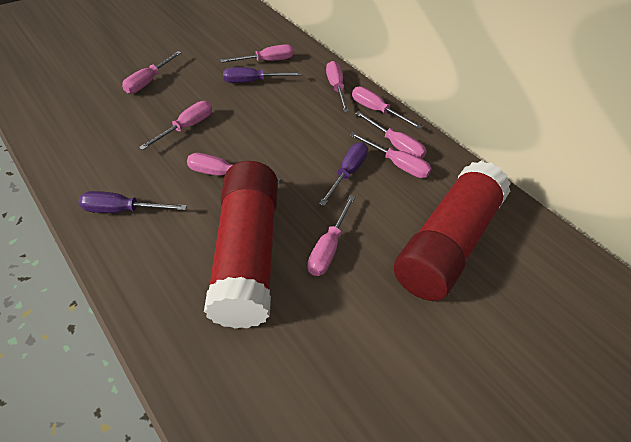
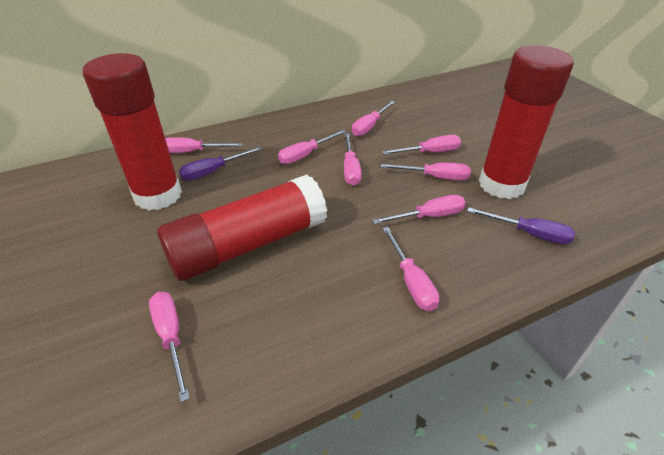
purple screwdriver: [78,191,187,213] [223,67,302,83] [319,143,368,206] = 3 -> [179,147,262,181] [467,207,575,244] = 2
red glue stick: [204,161,278,329] [394,161,511,301] = 2 -> [83,53,182,211] [157,175,327,281] [479,45,574,199] = 3

